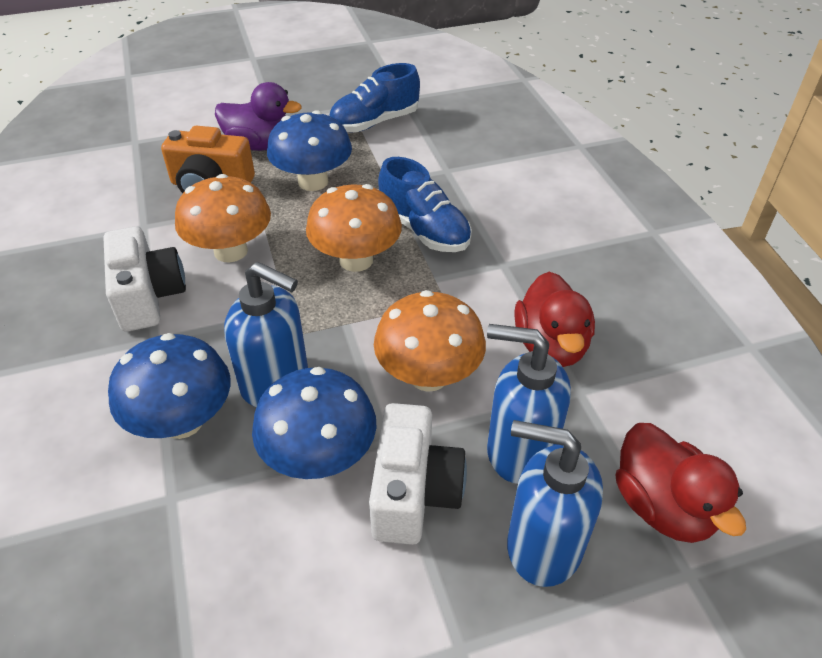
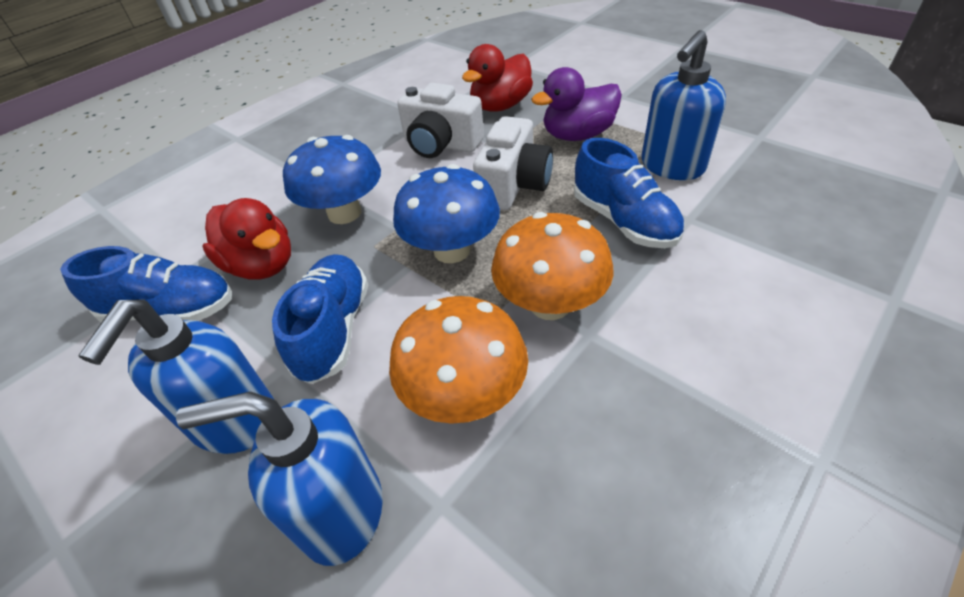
blue mushroom: [108,333,231,439] [252,367,377,479] [267,110,352,191] = 3 -> [283,135,381,224] [393,164,500,263] = 2
blue shoe: [329,63,420,132] [378,157,472,252] = 2 -> [60,246,232,322] [272,254,368,384] [574,138,684,248] = 3
orange camera: [161,126,255,193] = 1 -> none = 0
orange mushroom: [175,174,271,262] [306,184,402,272] [374,290,486,392] = 3 -> [389,296,528,424] [491,212,614,320] = 2

